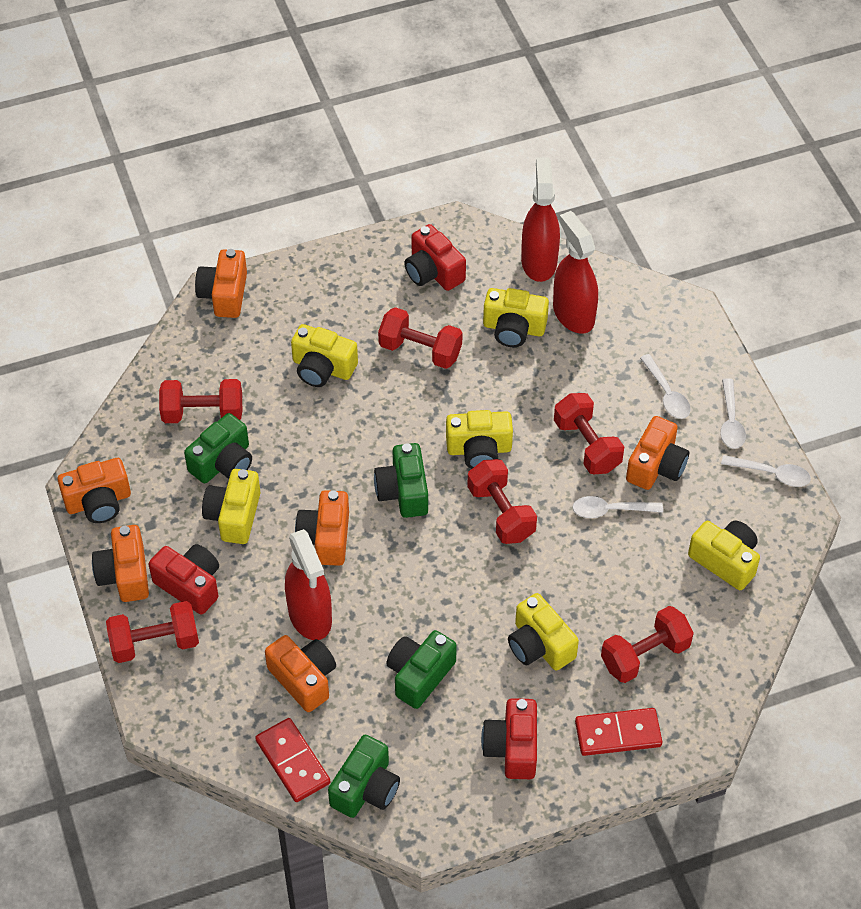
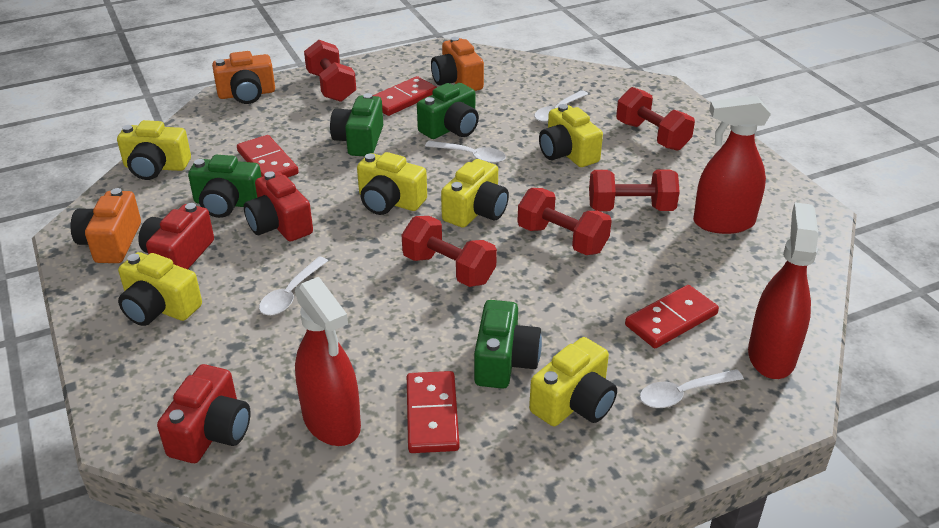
orange camera: [58,458,131,523] [92,525,149,602] [195,249,247,318] [265,635,336,712] [295,490,349,566] [626,416,689,490] = 6 -> [71,188,141,263] [212,51,275,104] [431,37,484,91] = 3
red domino: [255,718,330,802] [575,708,662,756] = 2 -> [237,135,299,177] [373,76,437,116] [407,371,460,453] [625,285,719,348] = 4
red dumbbell: [106,601,199,663] [159,379,242,423] [378,307,463,369] [467,459,537,544] [554,393,624,474] [601,606,694,683] = 6 -> [304,40,356,102] [402,216,497,287] [517,188,612,255] [589,170,680,211] [616,87,695,151] = 5

